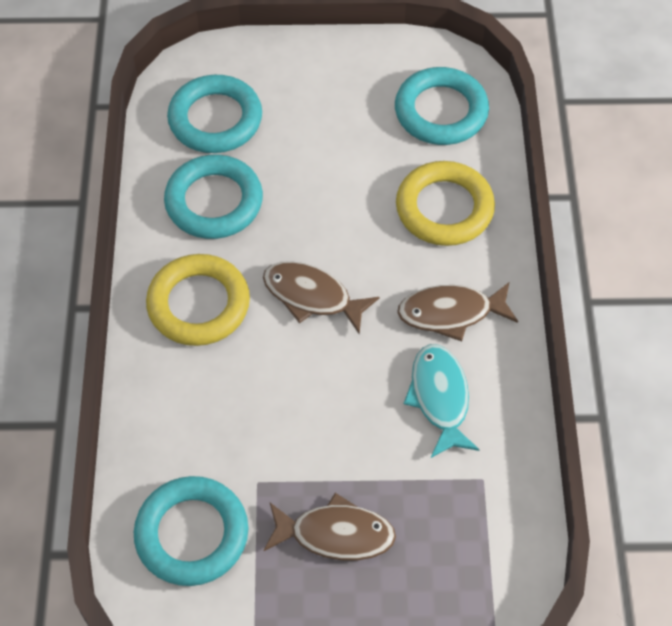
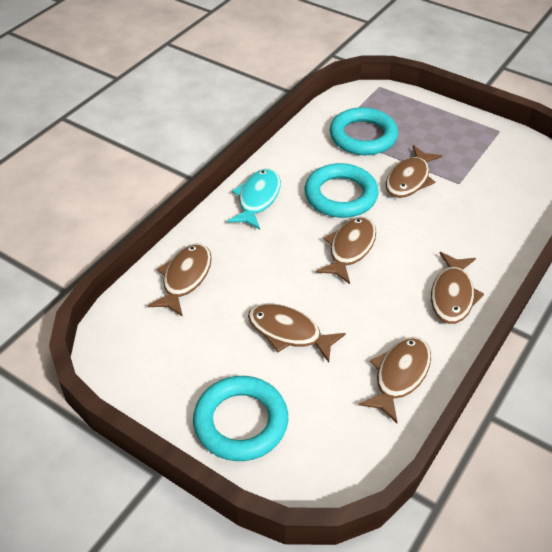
brown fish: [263,261,379,334] [263,493,396,560] [397,283,518,341] = 3 -> [148,244,212,317] [248,304,346,363] [316,217,376,284] [359,337,431,423] [386,145,442,198] [431,252,484,324] = 6
turquoise ring: [134,476,248,586] [164,155,263,239] [167,75,262,153] [395,67,489,145] = 4 -> [193,376,288,461] [305,163,379,218] [330,107,398,155] = 3
yellow ring: [146,254,250,346] [396,161,495,246] = 2 -> none = 0

